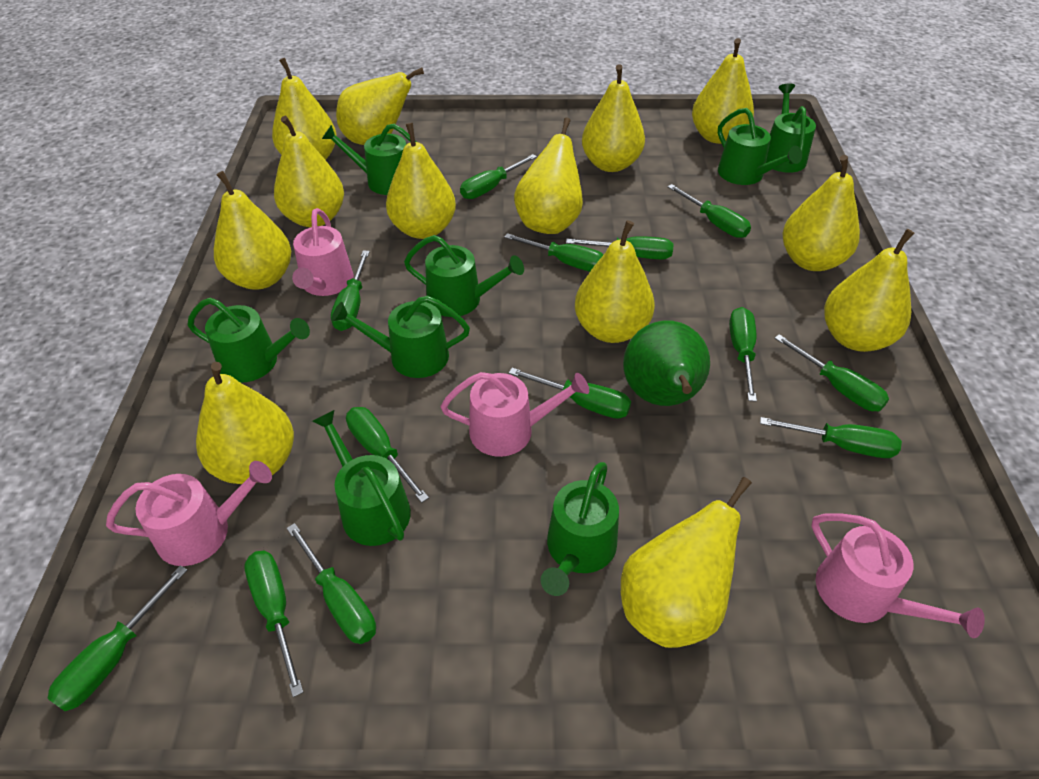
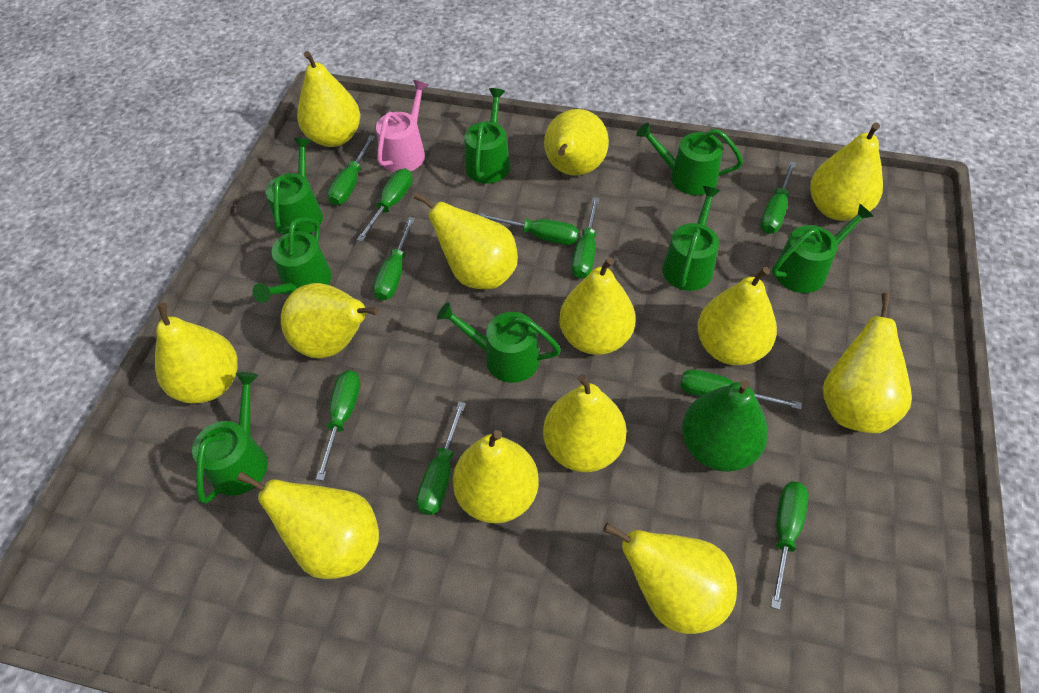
green screwdriver: [47,565,187,711] [244,551,303,697] [287,523,376,644] [331,250,370,331] [346,407,429,503] [460,154,537,199] [504,233,604,272] [509,368,631,419] [566,236,674,259] [668,184,751,238] [729,307,757,402] [760,417,902,458] [774,334,889,411] = 13 -> [316,370,361,481] [327,135,375,206] [357,168,412,242] [373,217,415,301] [417,402,466,515] [480,213,579,245] [572,197,599,279] [680,369,802,410] [760,161,796,234] [771,482,809,610] = 10
pink watering can: [106,461,272,566] [292,208,354,296] [441,372,589,457] [811,513,985,638] = 4 -> [376,80,429,172] = 1

